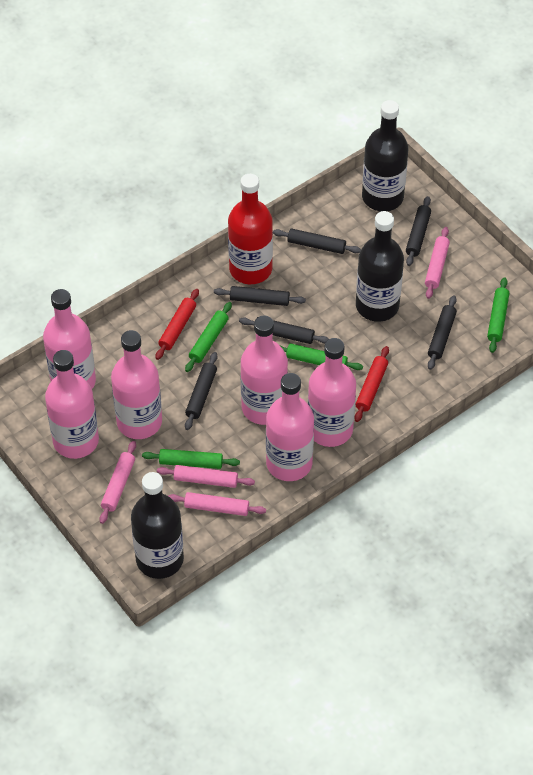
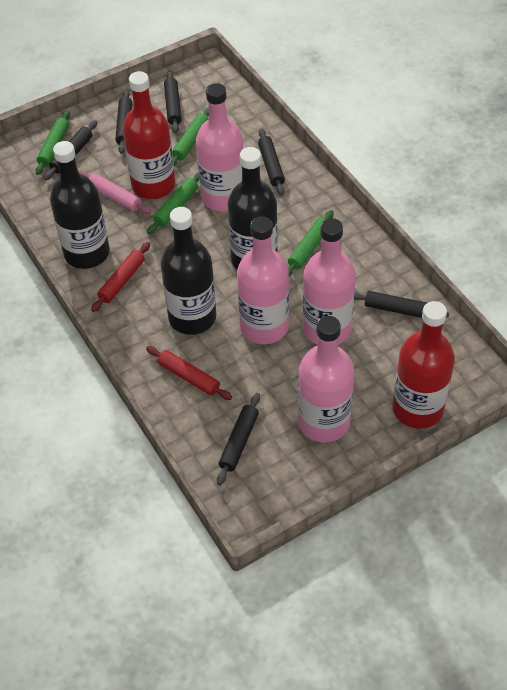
pink bottle: [43,289,96,389] [45,350,99,459] [111,330,162,439] [241,316,288,425] [266,373,314,481] [308,338,356,447] = 6 -> [196,83,243,212] [237,216,289,344] [298,316,354,442] [303,218,356,345] = 4
pink rolling pin: [99,441,136,524] [157,465,255,488] [168,492,266,516] [425,227,450,299] = 4 -> [79,171,151,214] = 1
red bottle: [228,174,273,284] = 1 -> [122,71,175,199] [392,301,455,429] = 2

